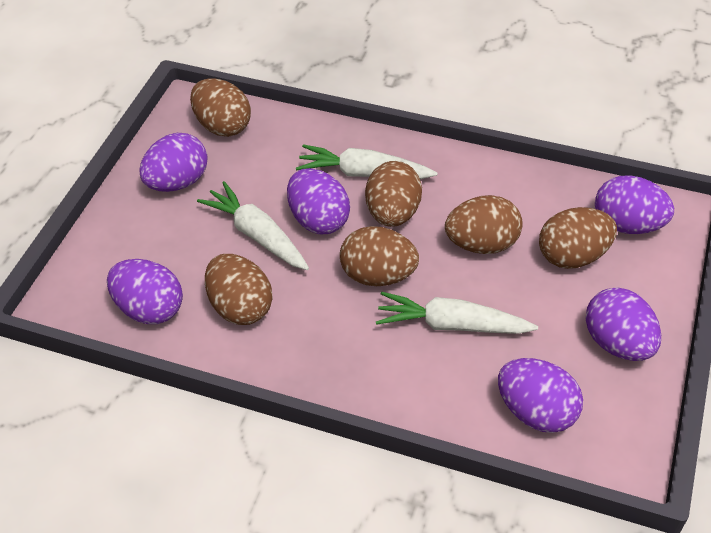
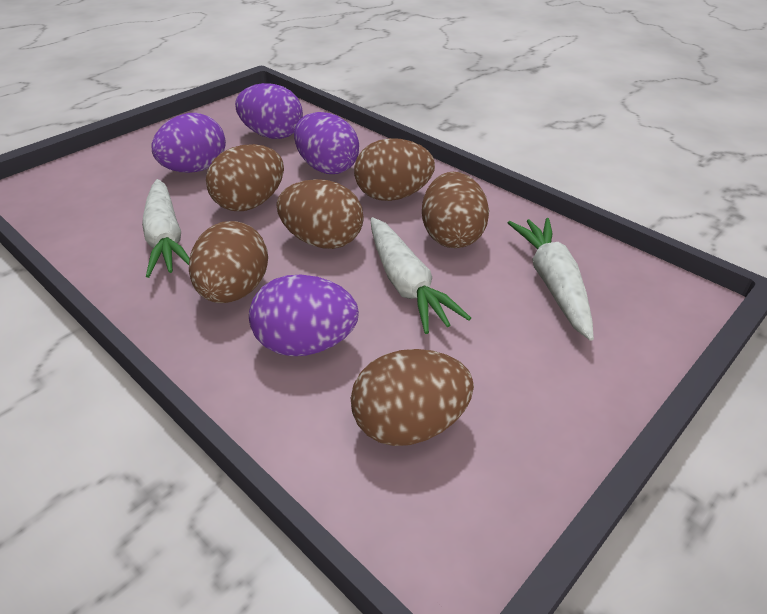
purple egg: [107,259,183,324] [139,133,208,192] [287,168,350,234] [498,358,583,433] [585,287,661,361] [595,175,674,234] = 6 -> [152,113,226,173] [235,83,303,139] [249,274,359,356] [294,112,359,174] = 4

